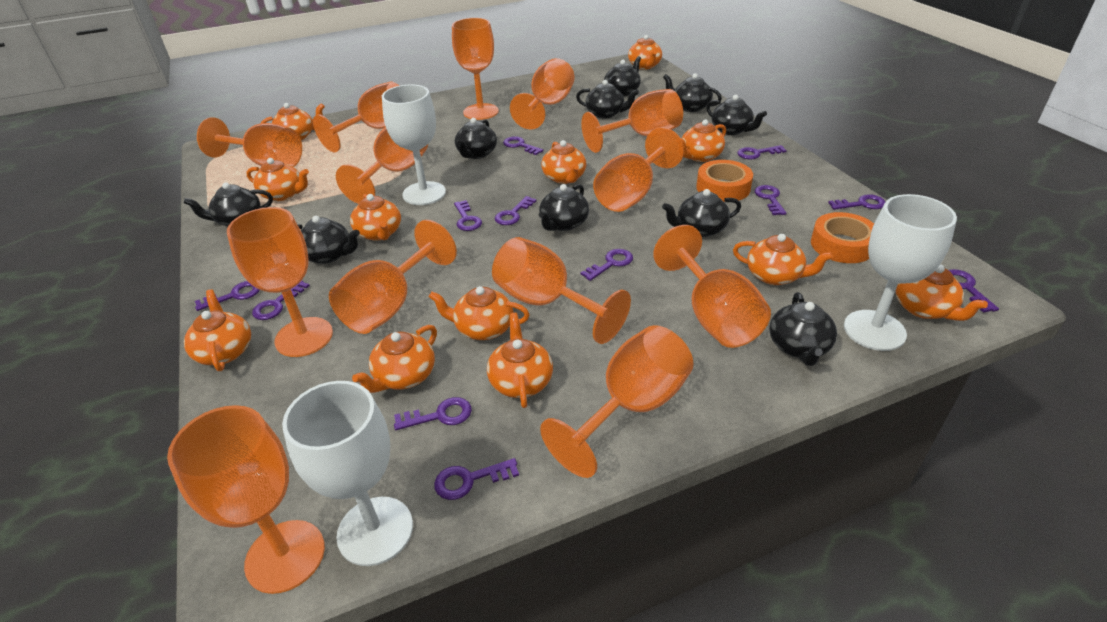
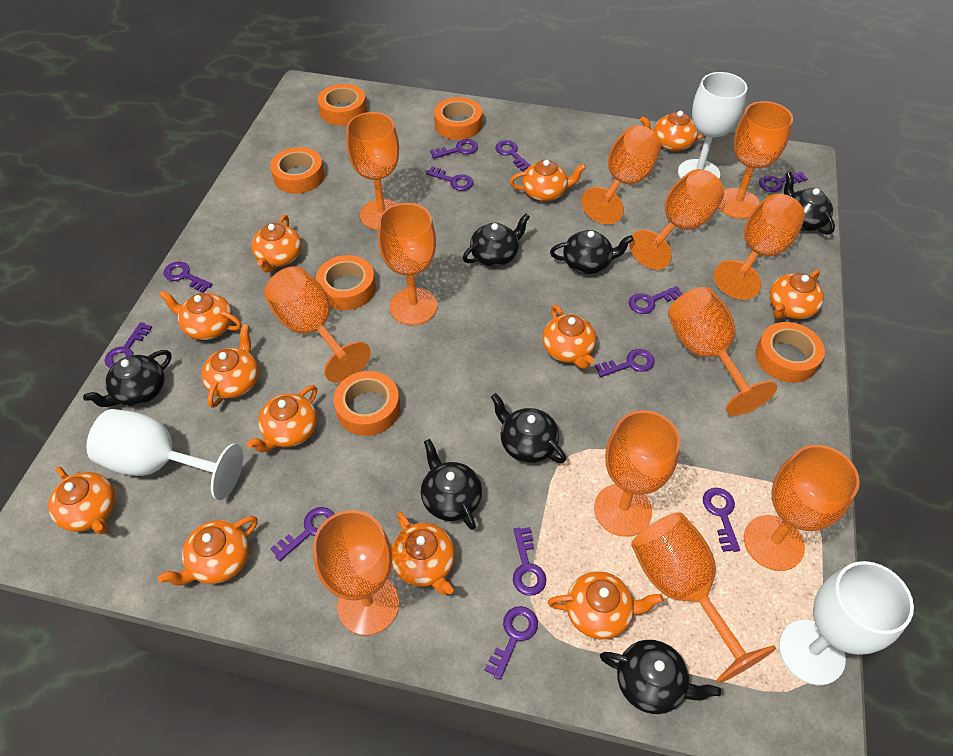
black teapot: [184,182,273,226] [298,216,360,264] [455,118,497,159] [539,184,589,231] [576,80,639,118] [604,56,641,96] [662,189,741,237] [663,73,722,112] [706,95,767,135] [770,292,837,366] = 10 -> [83,350,172,407] [421,439,482,530] [463,213,530,266] [491,393,566,463] [550,230,634,274] [600,640,721,714] [784,172,835,235] = 7
orange goblet: [167,405,325,594] [197,117,302,167] [227,207,333,357] [313,82,399,152] [329,220,457,334] [336,127,428,204] [452,18,499,120] [492,237,631,344] [510,58,575,130] [540,325,694,478] [581,89,683,153] [593,127,684,212] [653,225,771,348] = 13 -> [264,266,371,383] [313,510,399,636] [346,112,399,230] [378,203,437,325] [581,125,661,224] [594,410,680,537] [629,169,724,270] [631,512,776,683] [668,287,777,416] [714,194,805,300] [718,101,793,219] [744,445,860,571] = 12
orange tape: [696,160,753,202] [811,212,874,263] = 2 -> [270,147,324,194] [316,255,376,310] [318,84,367,126] [334,371,400,436] [434,97,482,140] [755,322,825,383] = 6

